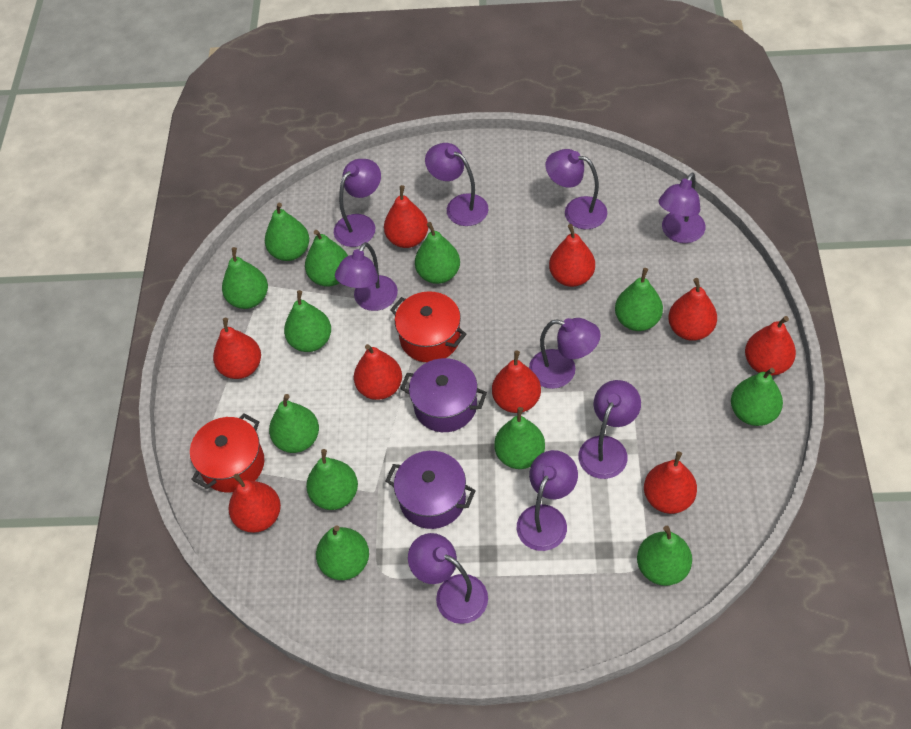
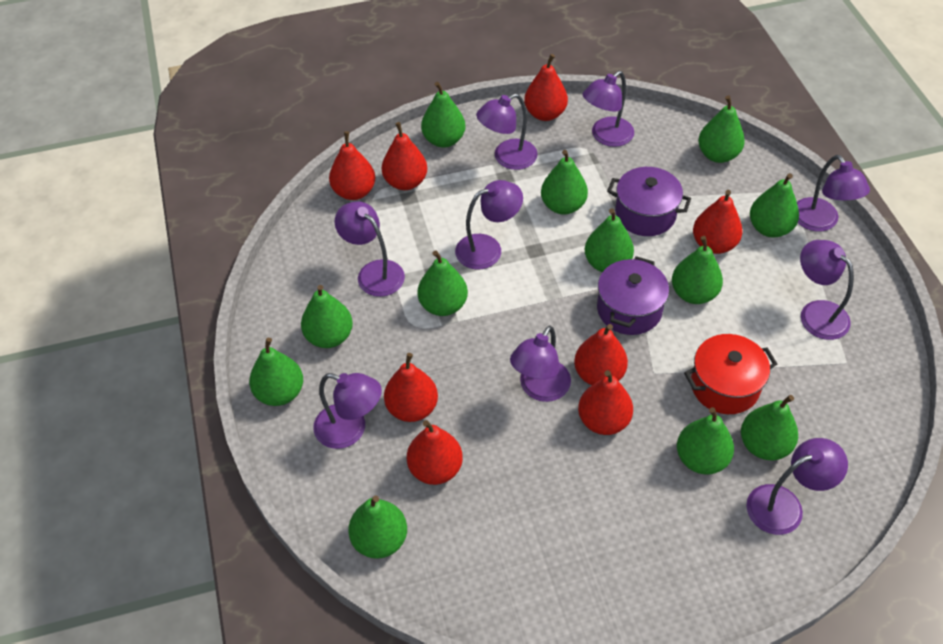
red pear: [213,318,261,379] [229,474,281,533] [354,344,402,400] [384,185,428,248] [492,351,541,413] [549,224,595,287] [644,451,697,514] [668,278,717,341] [745,316,796,376] = 9 -> [329,131,375,200] [382,122,427,190] [384,353,438,422] [407,420,463,485] [524,54,568,121] [574,324,628,385] [578,370,633,435] [693,190,743,254] = 8
red pot: [190,413,264,493] [390,291,466,362] = 2 -> [684,334,777,414] = 1

